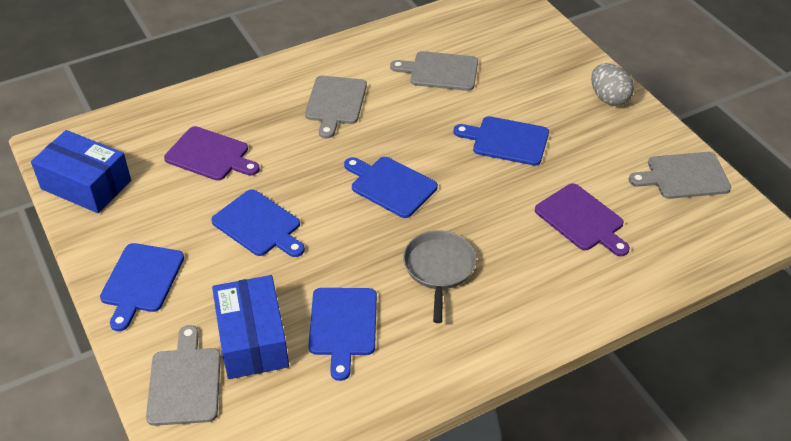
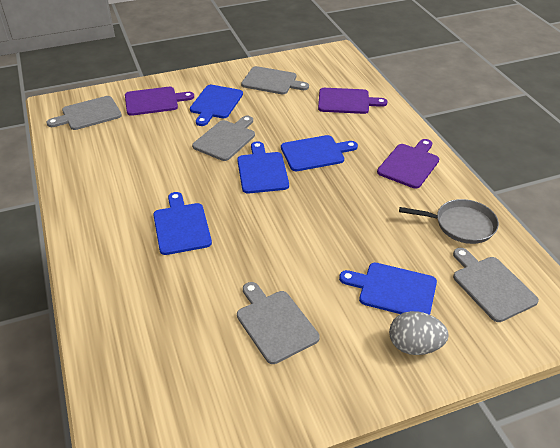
blue box: [31,130,131,213] [212,275,289,379] = 2 -> none = 0
grey cutting board: [146,325,221,426] [305,76,367,138] [390,51,478,91] [629,152,731,199] = 4 -> [47,96,122,130] [192,116,255,161] [237,282,320,364] [241,66,309,94] [453,248,539,322] = 5
purple cutting board: [164,126,260,181] [535,183,630,256] = 2 -> [125,87,194,116] [318,88,387,114] [377,139,439,189] = 3

